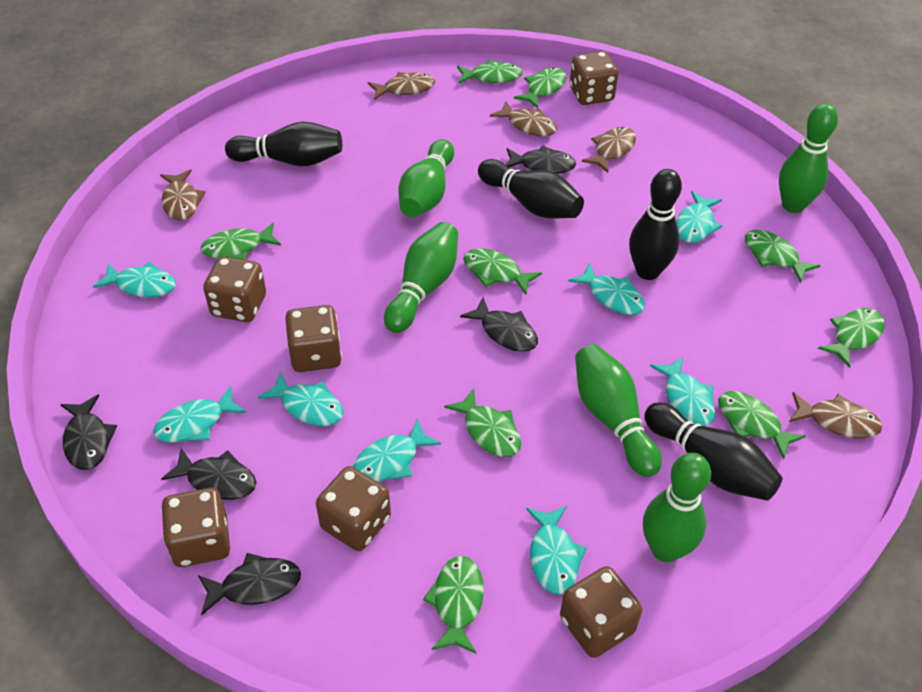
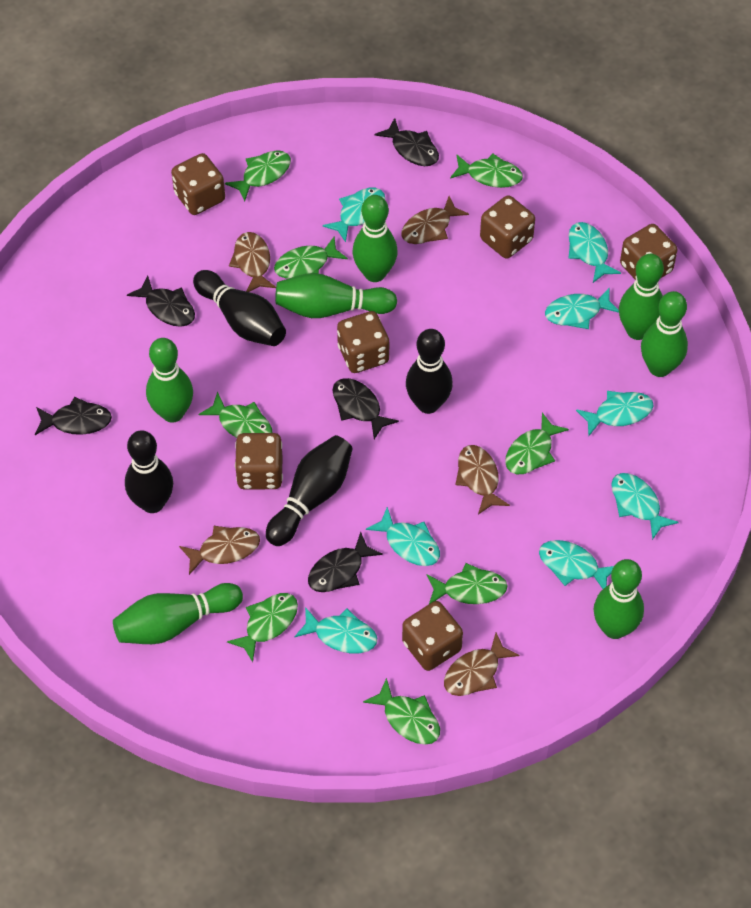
green bowling pin: [384,222,458,333] [399,139,454,217] [575,344,662,477] [643,453,711,562] [779,104,838,213] = 5 -> [113,583,243,644] [146,338,193,423] [275,273,397,318] [352,195,398,282] [594,559,644,639] [619,254,664,340] [641,291,688,377] = 7
green fish: [201,222,281,260] [423,556,484,653] [444,388,521,457] [457,60,523,84] [463,249,542,295] [514,67,566,108] [718,391,806,459] [745,230,821,283] [818,308,885,368] = 9 -> [199,391,272,438] [225,150,291,201] [227,593,298,662] [274,237,348,279] [363,678,440,745] [427,563,508,604] [450,154,523,188] [505,413,569,474] = 8

